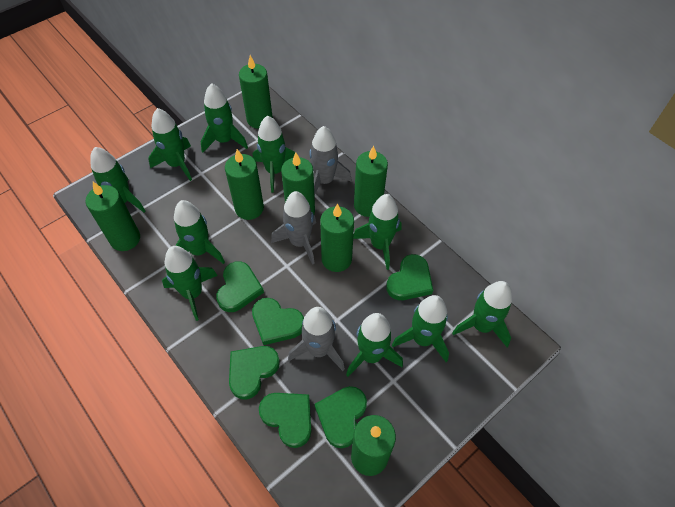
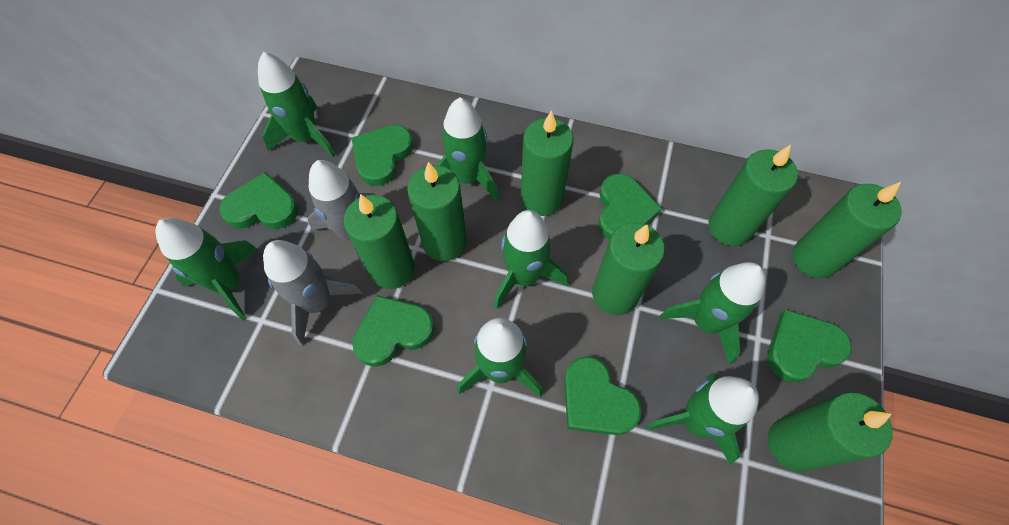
green rocket: [90,147,145,212] [148,108,192,181] [162,246,218,321] [174,200,225,264] [201,83,248,153] [253,115,296,193] [346,313,403,377] [353,194,402,270] [392,295,449,362] [452,281,512,347] = 10 -> [155,218,258,320] [258,52,336,157] [437,98,499,202] [457,318,543,397] [494,210,568,309] [647,373,759,465] [660,262,766,364] = 7
grey rocket: [271,191,316,265] [288,307,345,371] [309,126,352,196] = 3 -> [263,240,363,346] [308,160,376,269] = 2

